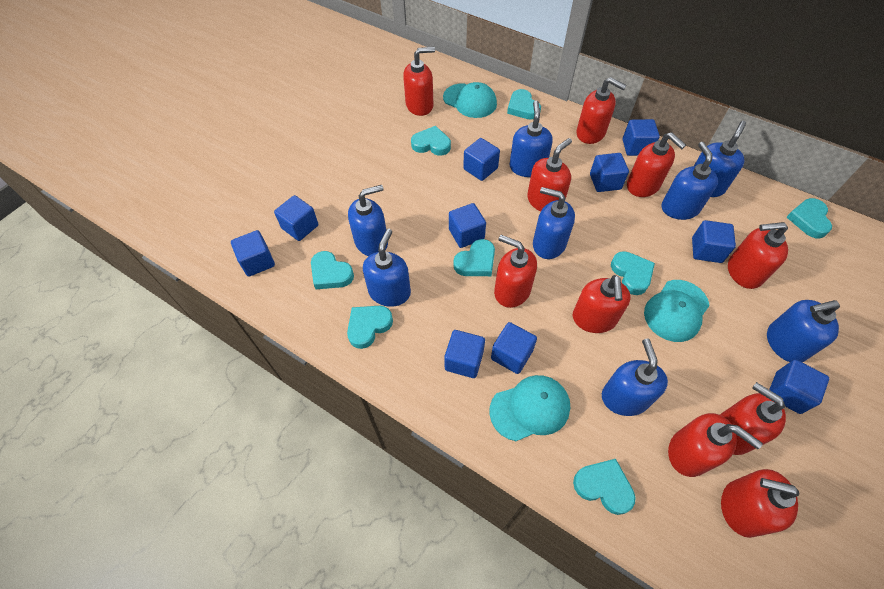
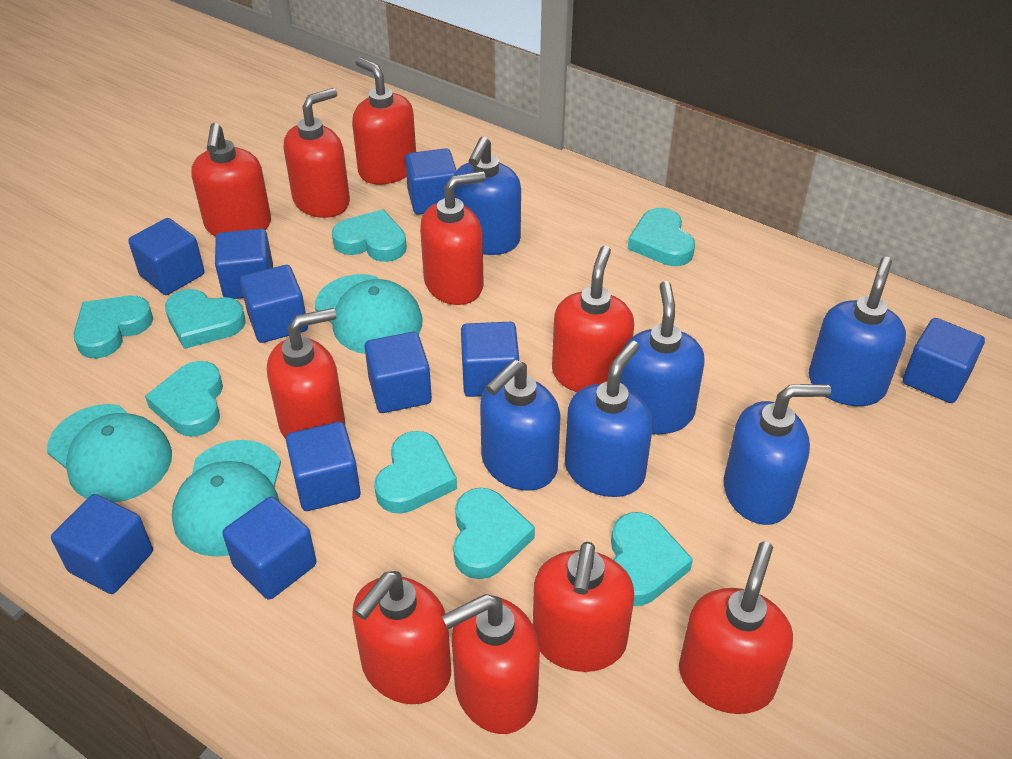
blue soap dispenser: [348,185,388,256] [363,229,411,307] [509,101,553,177] [533,187,575,259] [602,339,668,416] [661,142,718,220] [694,121,746,197] [767,300,840,362] = 8 -> [454,137,521,255] [480,360,561,491] [565,341,653,497] [620,281,705,434] [724,384,831,525] [808,257,906,406] = 6

